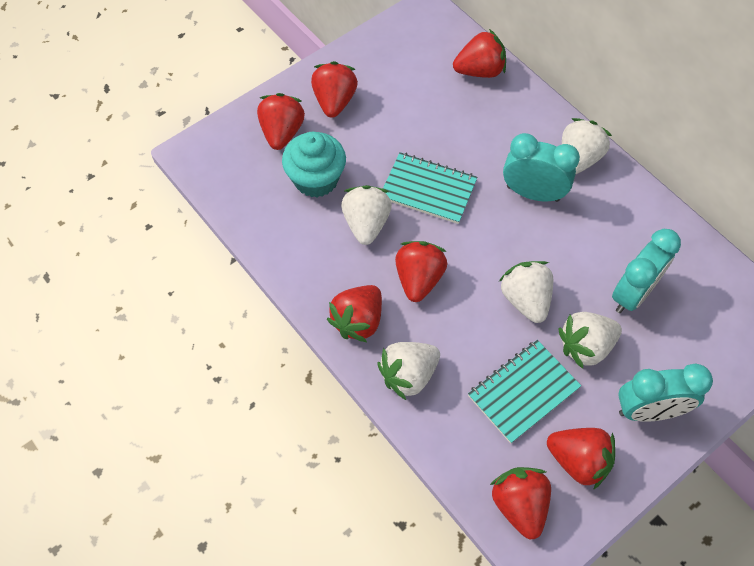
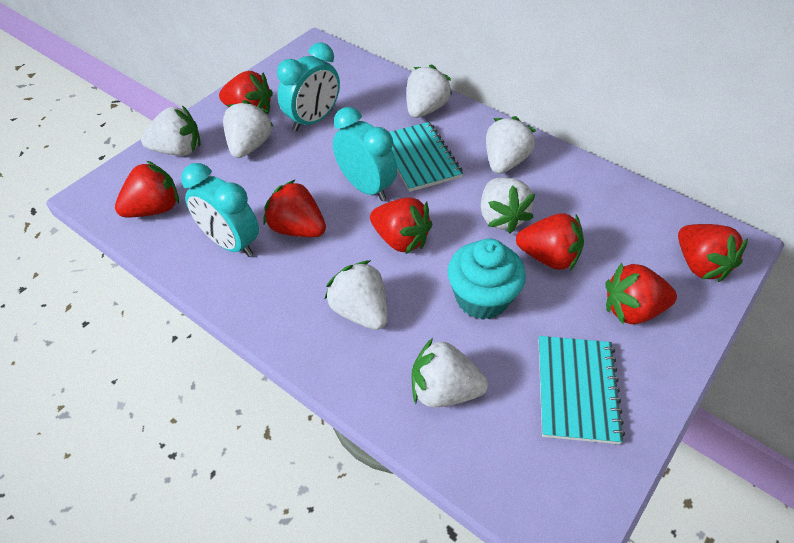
white strawberry: [341,185,392,245] [377,342,440,400] [499,261,553,323] [559,312,622,369] [562,118,612,174] = 5 -> [141,105,201,156] [223,100,273,158] [324,260,388,330] [407,64,452,118] [412,338,488,407] [481,178,536,233] [486,116,536,174] = 7

